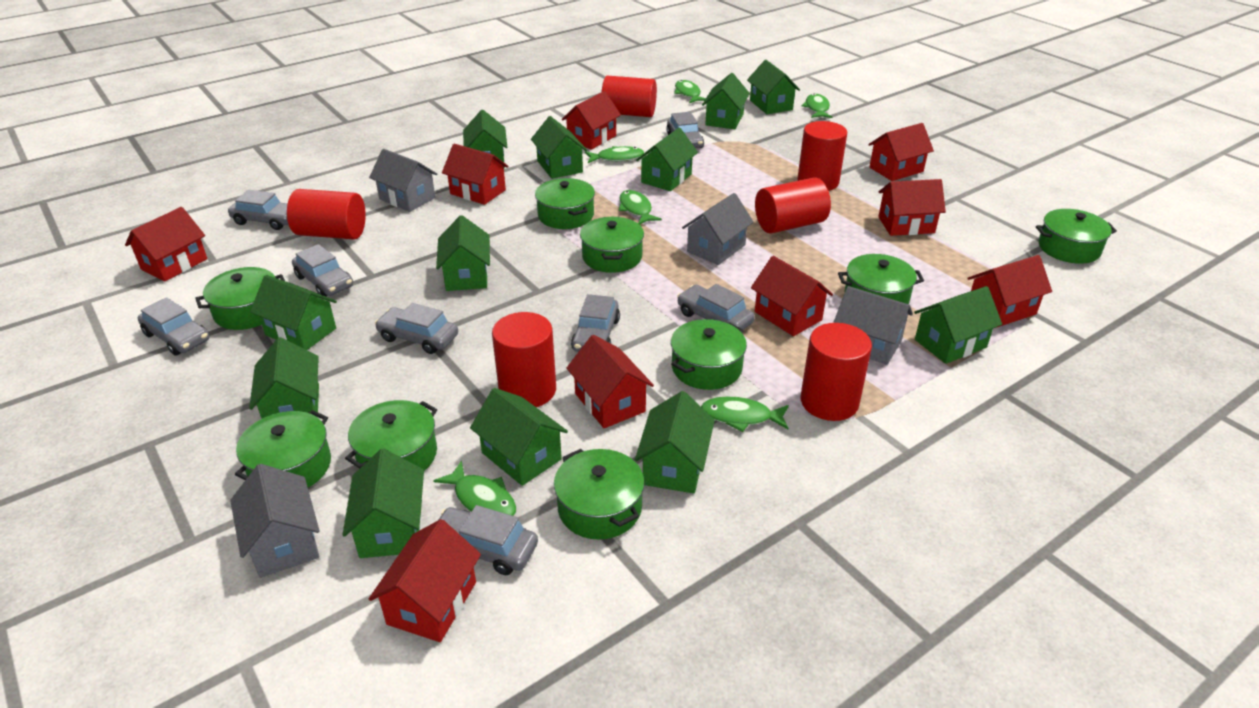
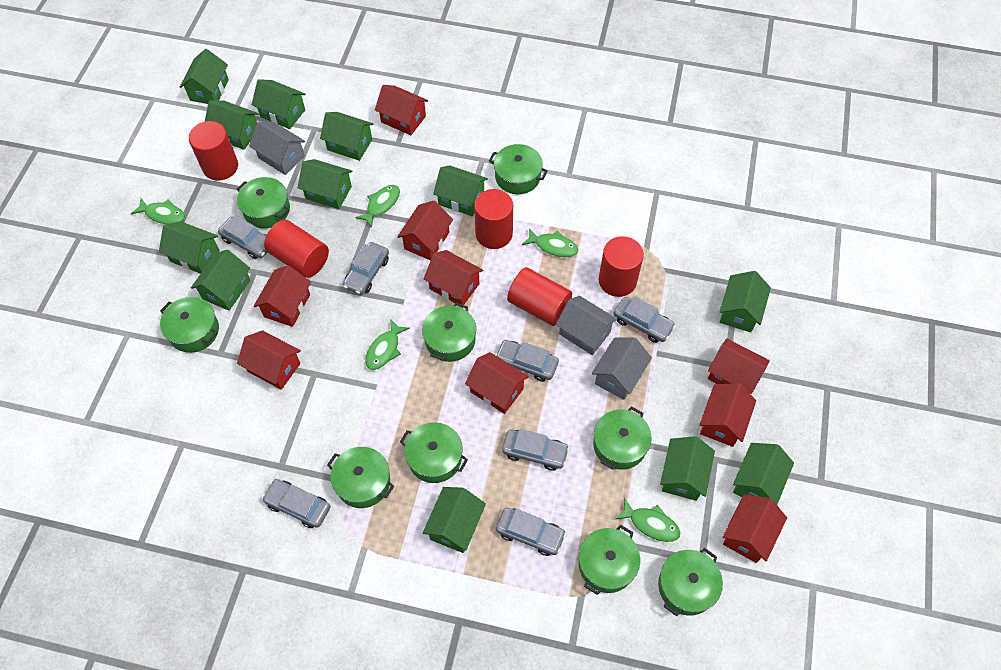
green fish: [433,461,516,516] [585,146,644,163] [619,190,662,225] [674,80,706,103] [701,397,789,432] [801,93,832,118] = 6 -> [131,198,185,224] [355,185,400,228] [365,319,410,370] [522,228,578,257] [615,498,680,542] = 5
grey car: [138,297,209,356] [228,190,289,230] [292,244,353,296] [375,303,458,354] [438,505,538,575] [571,294,620,352] [666,112,704,148] [677,284,755,330] = 8 -> [218,215,267,259] [262,479,331,528] [343,242,389,295] [495,340,559,382] [496,507,566,556] [502,429,570,471] [613,296,675,343] = 7
grey house: [230,464,319,578] [369,149,437,212] [682,193,754,265] [833,286,913,365] = 4 -> [249,121,305,175] [556,296,618,355] [592,338,652,400] = 3
red cylinder: [287,189,366,240] [492,312,556,407] [602,76,657,117] [755,178,831,234] [797,121,847,191] [801,323,872,421] = 6 -> [189,121,238,181] [264,220,329,278] [474,189,513,249] [507,267,572,326] [599,236,644,297] = 5

